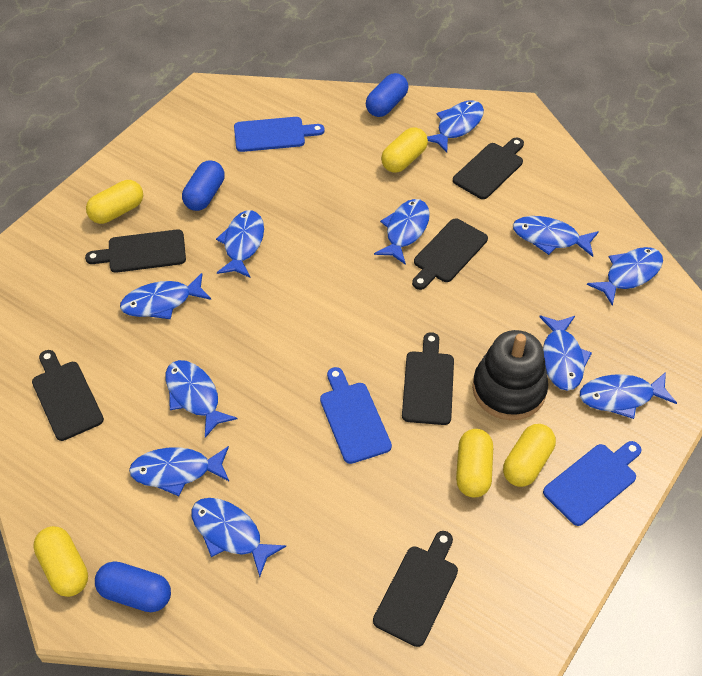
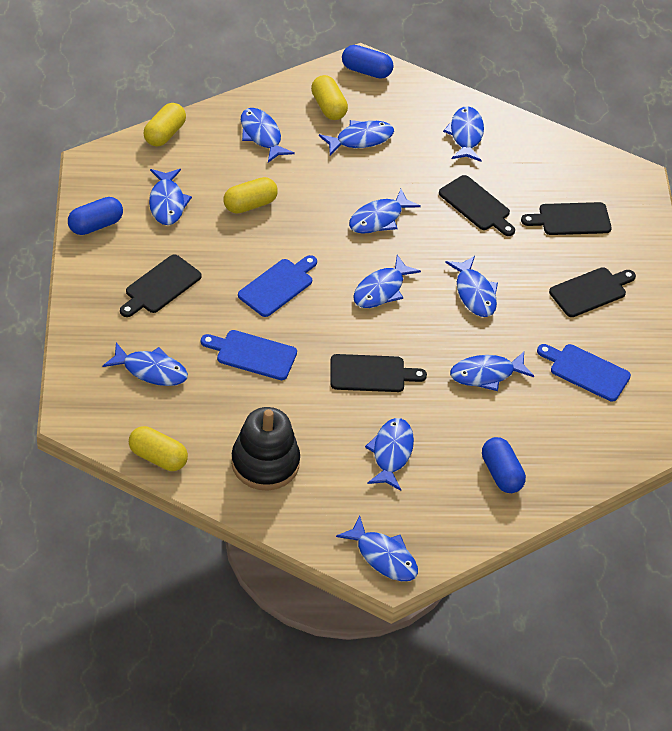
black cutting board: [32,350,104,441] [85,230,186,273] [373,531,458,647] [402,332,454,425] [412,218,488,290] [453,138,524,199] = 6 -> [120,254,202,317] [331,354,427,392] [439,175,515,236] [521,202,612,235] [549,267,636,317] = 5
yellow capsule: [33,526,88,597] [86,180,143,224] [381,127,428,173] [456,429,493,497] [503,424,556,487] = 5 -> [129,426,188,471] [143,103,186,146] [224,177,278,213] [311,75,348,120] = 4

